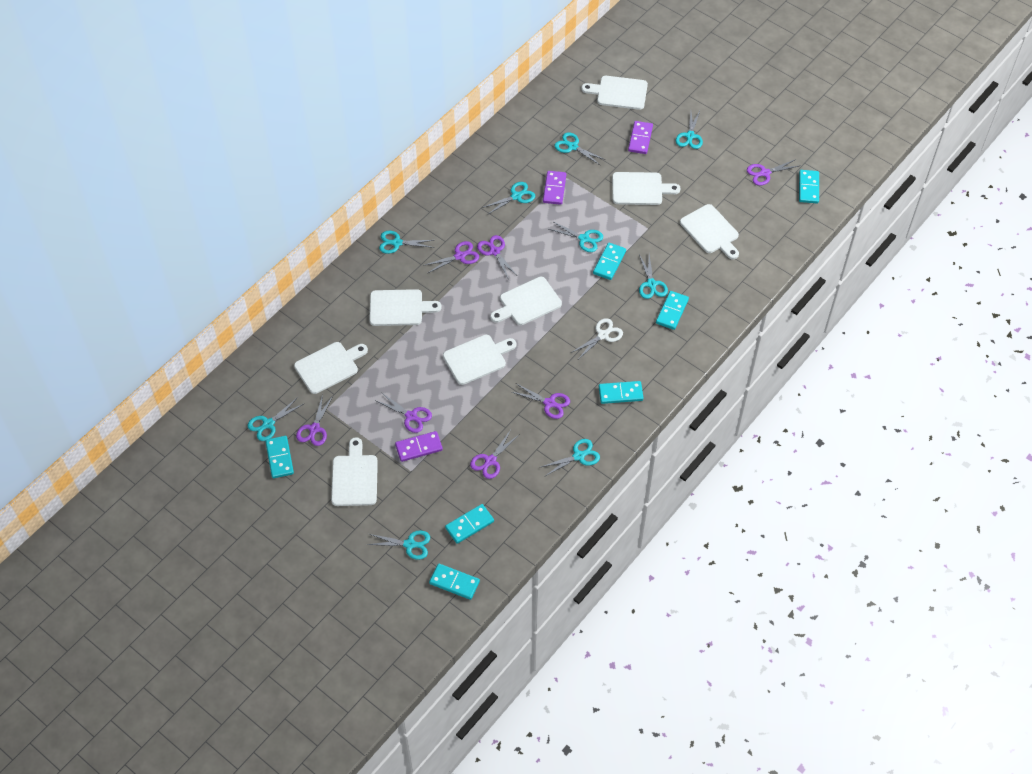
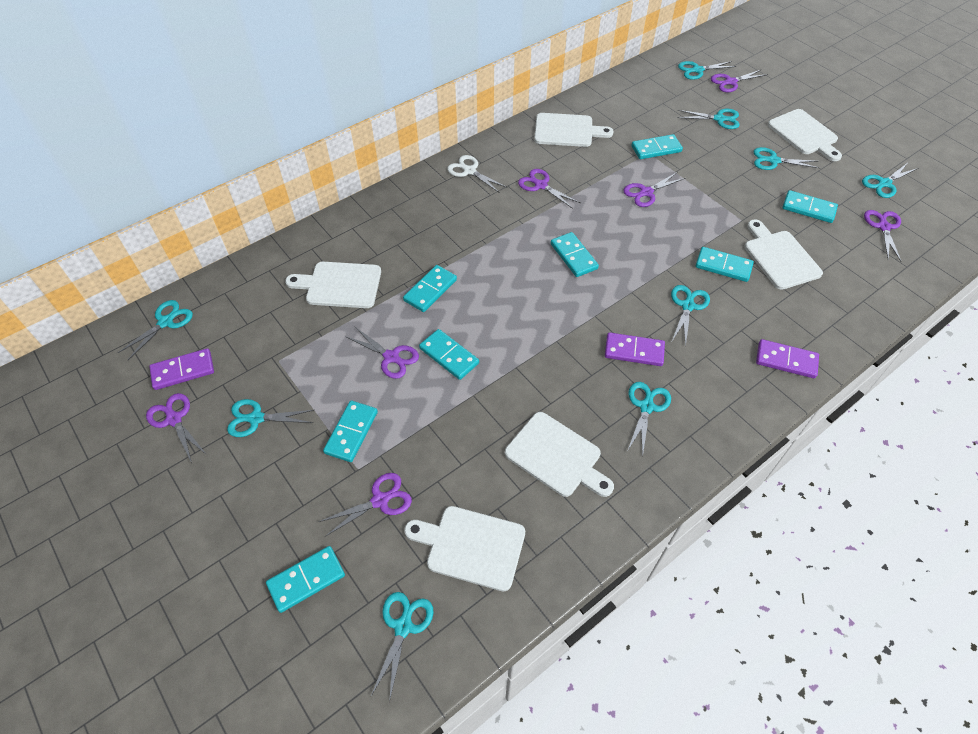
turquoise domino: [265,436,294,478] [429,564,480,600] [445,504,494,544] [593,243,626,280] [599,381,643,404] [656,291,689,330] [799,170,819,203] = 7 -> [266,546,345,613] [323,401,378,462] [403,265,457,312] [419,329,479,380] [551,232,599,277] [632,134,683,159] [695,247,754,282] [782,190,838,223] = 8
white cutting board: [294,342,368,394] [331,437,378,506] [370,289,442,326] [443,335,516,385] [490,277,562,325] [581,76,648,110] [612,172,681,205] [680,204,739,259] = 8 -> [285,262,381,308] [404,506,525,591] [505,412,614,497] [534,113,614,147] [744,219,823,290] [768,109,842,161] = 6

